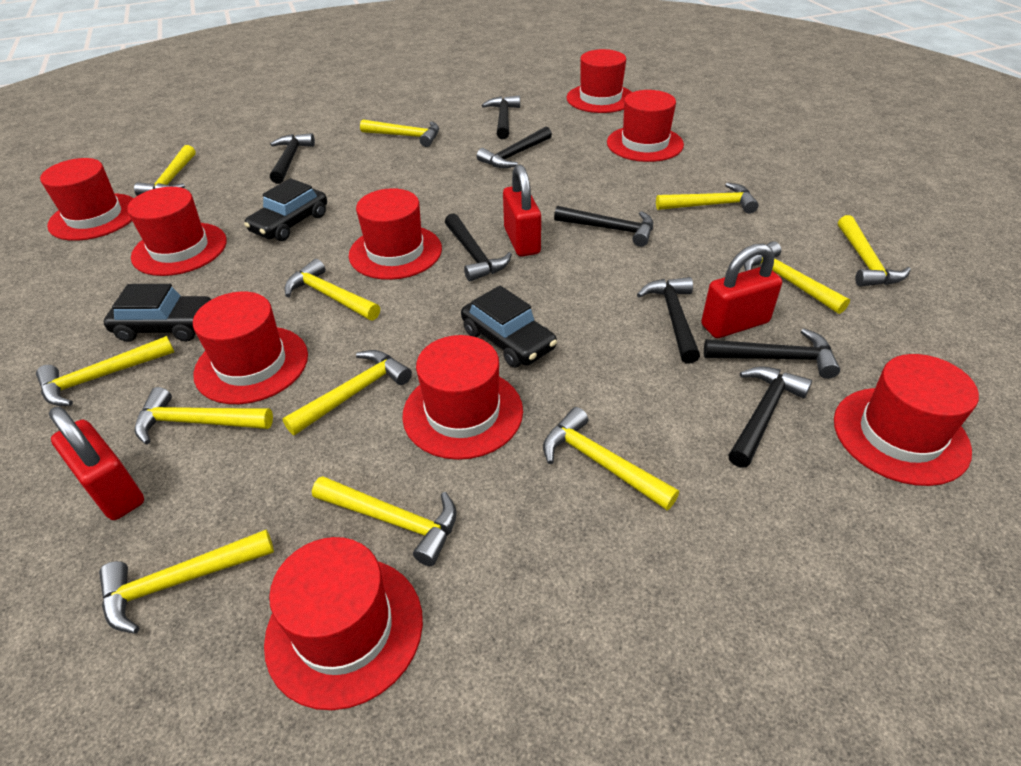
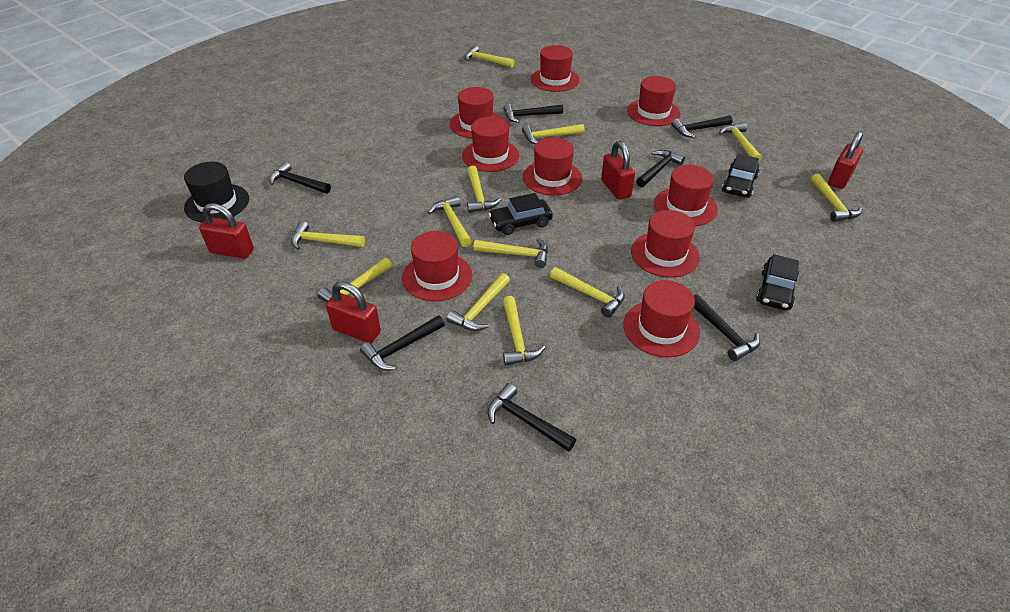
black hammer: [270,133,315,184] [445,213,512,282] [477,126,552,168] [482,95,520,139] [554,206,653,247] [637,277,700,364] [704,328,840,379] [728,366,812,468] = 8 -> [269,162,331,194] [360,315,445,371] [488,383,576,452] [503,104,563,123] [636,150,685,187] [671,116,733,138] [694,294,760,361] = 7
black hat: none = 0 -> [184,162,249,222] = 1
red padlock: [49,407,144,520] [503,164,541,257] [701,243,782,338] = 3 -> [199,203,254,259] [326,281,381,343] [601,141,635,200] [828,132,863,189] = 4

